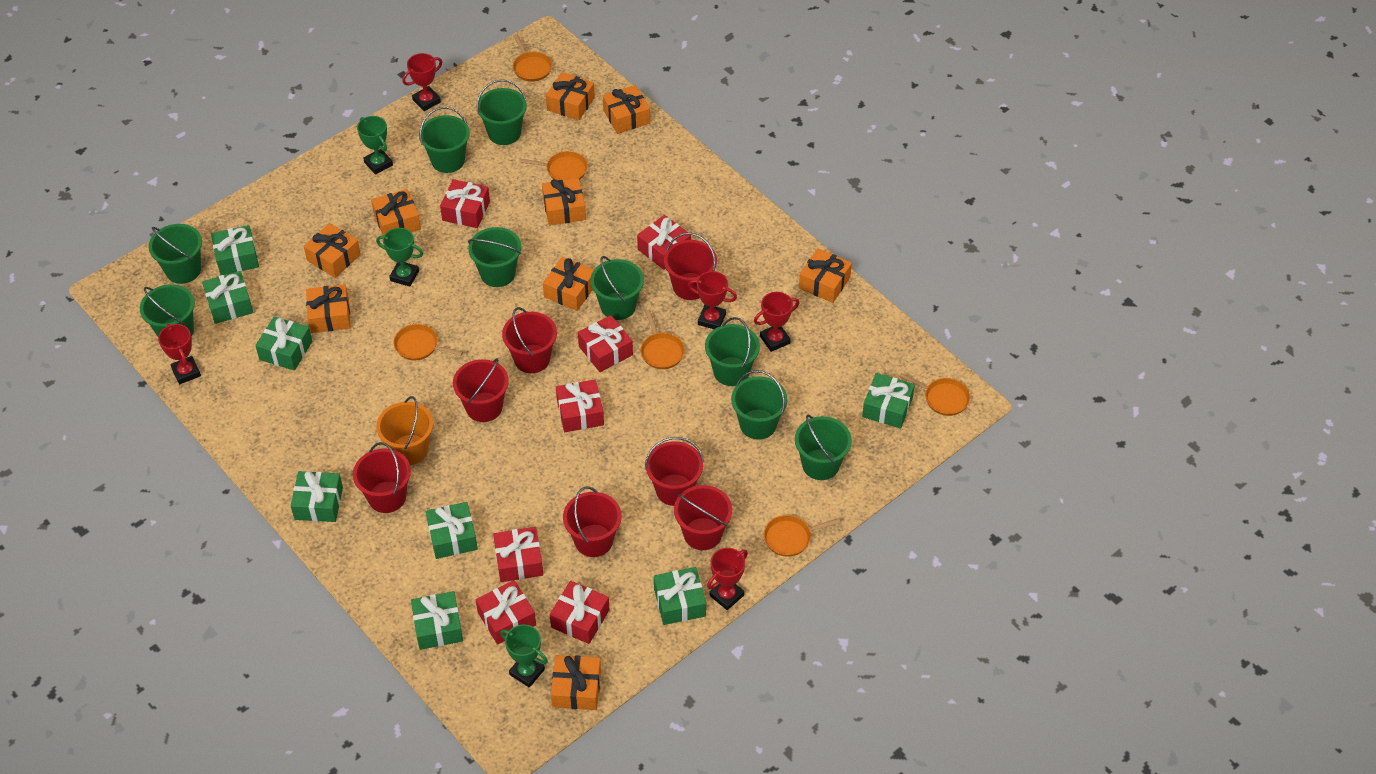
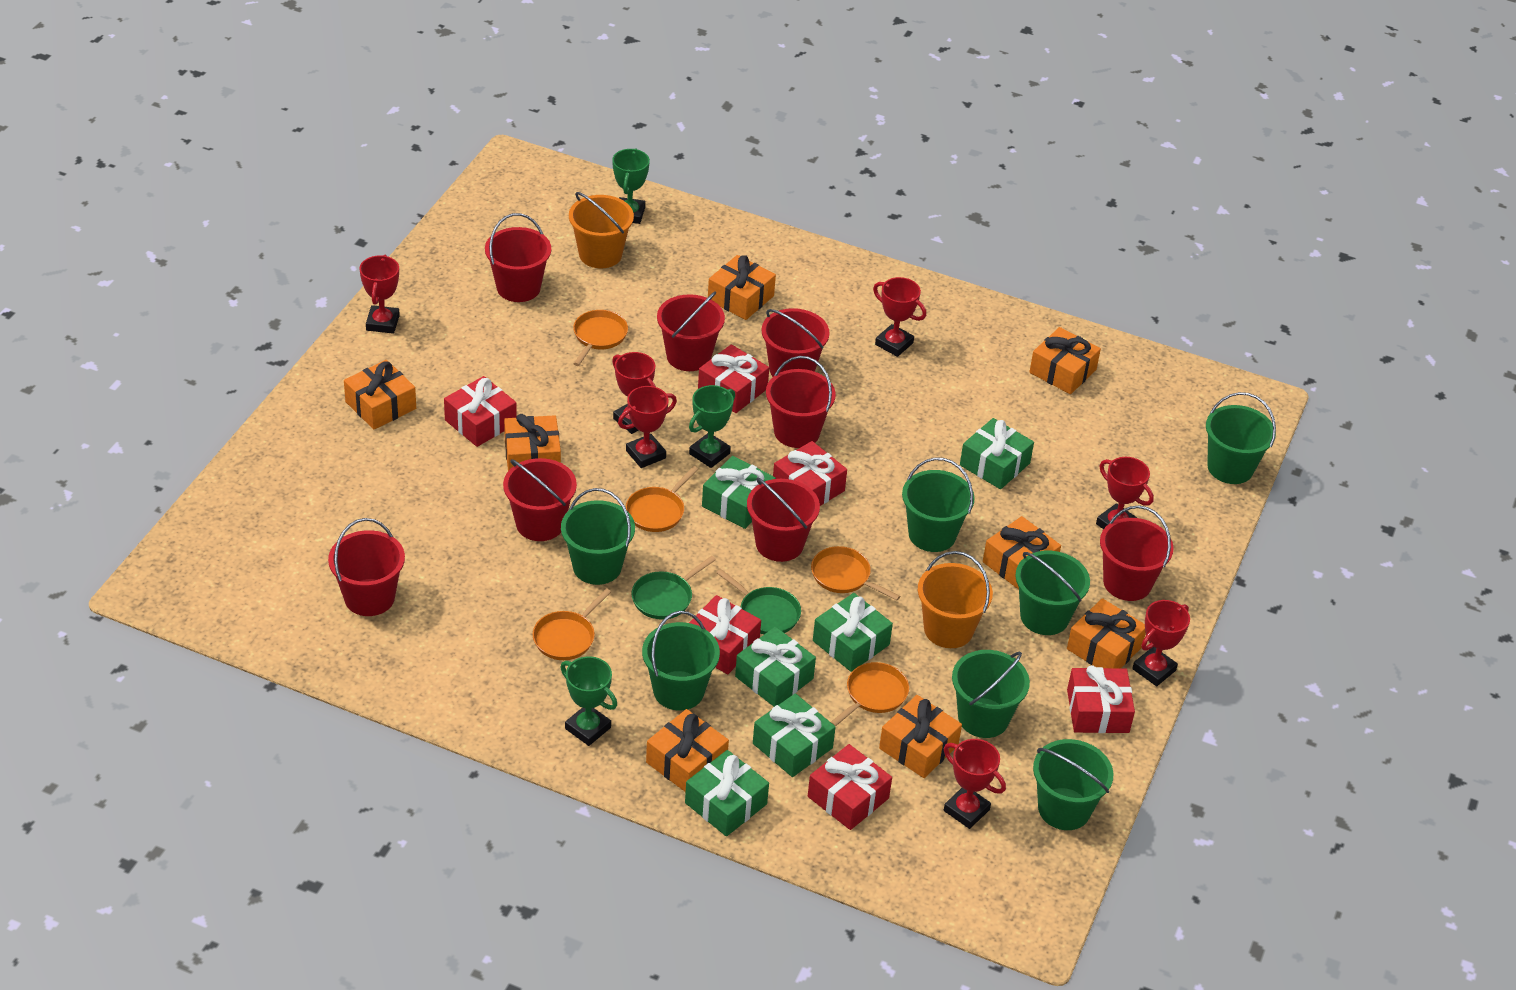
green bucket: [140,284,195,336] [148,224,202,284] [419,107,470,173] [468,227,521,287] [476,79,527,145] [590,256,644,320] [705,317,760,386] [731,370,787,440] [795,415,852,480] = 9 -> [561,488,635,585] [642,611,720,710] [902,457,975,552] [952,650,1030,738] [1015,551,1090,635] [1033,739,1113,830] [1206,392,1276,484] = 7
green gift: [202,271,253,324] [211,225,259,275] [255,316,312,371] [291,471,343,522] [411,591,463,650] [426,502,478,559] [654,567,706,625] [862,373,915,429] = 8 -> [685,750,769,836] [702,456,776,529] [735,627,816,707] [753,693,836,777] [813,593,893,672] [960,418,1034,489] = 6
green pan: none = 0 -> [631,556,716,620] [716,569,801,634] = 2
orange bucket: [376,396,433,465] = 1 -> [569,192,634,268] [918,551,993,648] = 2
orange gift: [304,223,361,278] [306,284,351,333] [371,189,421,236] [542,178,586,226] [543,257,594,311] [546,72,595,121] [551,655,601,710] [603,85,650,134] [799,248,852,303] = 9 -> [344,360,416,430] [504,414,561,471] [646,709,729,792] [708,255,776,320] [879,695,962,778] [983,516,1061,590] [1029,327,1101,394] [1067,598,1146,668] = 8
orange pan: [394,324,463,360] [513,34,552,82] [520,151,588,181] [640,309,685,369] [764,515,840,557] [899,373,970,416] = 6 -> [533,589,611,660] [573,310,628,366] [626,466,698,532] [811,546,900,601] [831,662,909,727] = 5
red bucket: [353,442,411,513] [453,358,509,422] [502,307,557,373] [563,486,622,557] [645,437,704,506] [664,233,717,300] [674,485,732,550] = 7 -> [328,518,405,616] [485,213,551,302] [503,458,577,541] [657,291,725,371] [747,477,820,562] [762,308,829,377] [766,356,836,448] [1100,505,1174,601] = 8
red gift: [440,179,490,228] [476,580,536,645] [493,527,543,582] [550,581,610,644] [556,379,604,432] [578,315,633,372] [637,215,691,270] = 7 -> [444,376,517,447] [689,595,761,674] [698,344,769,413] [773,441,847,506] [808,744,892,830] [1067,665,1135,733] = 6
red trophy: [158,324,201,384] [402,53,442,111] [688,271,737,329] [707,548,748,610] [754,292,799,352] = 5 -> [359,255,400,334] [612,352,656,434] [618,386,677,468] [873,277,926,357] [944,739,1006,829] [1096,457,1154,529] [1132,600,1190,686] = 7

